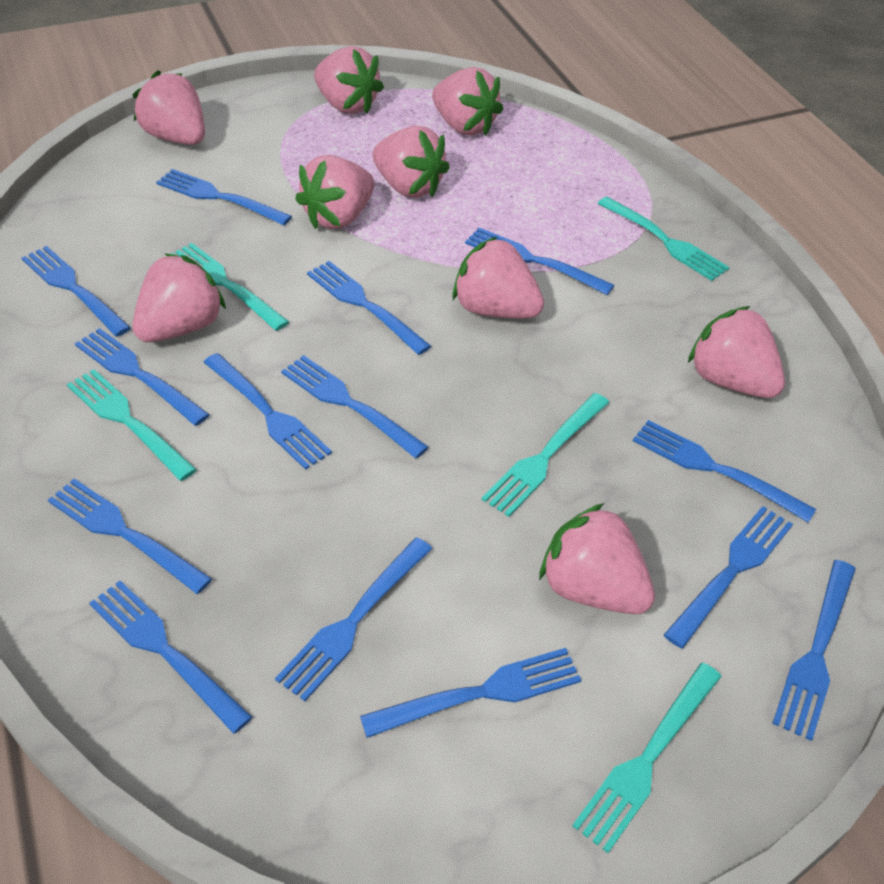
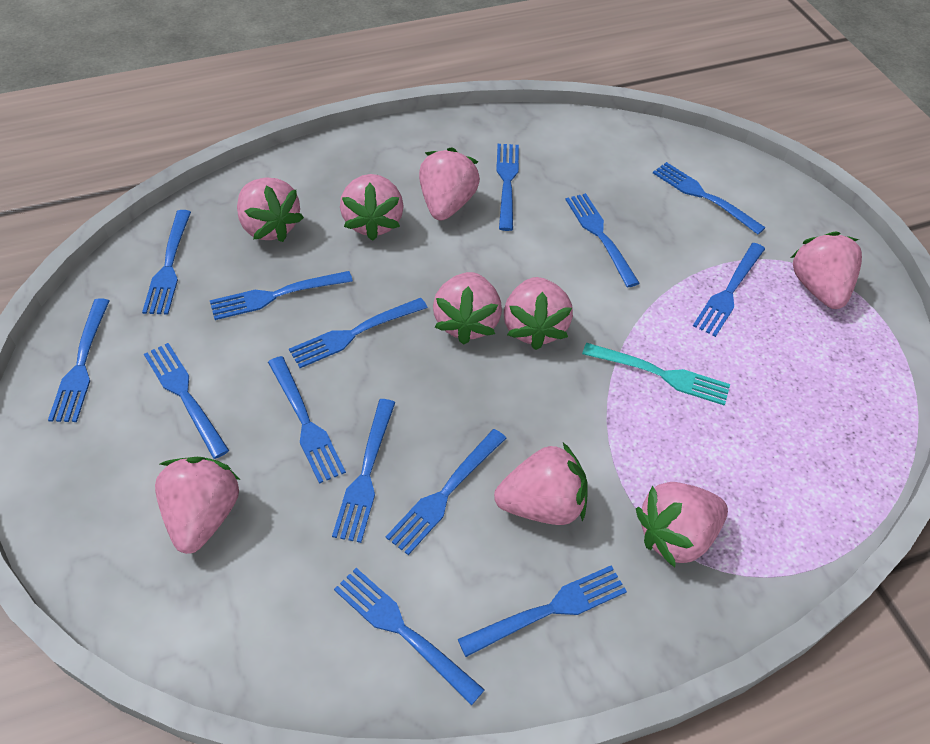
turquoise fork: [67,369,197,481] [171,243,289,331] [481,393,610,517] [572,663,722,853] [597,197,729,281] = 5 -> [582,343,730,406] = 1

